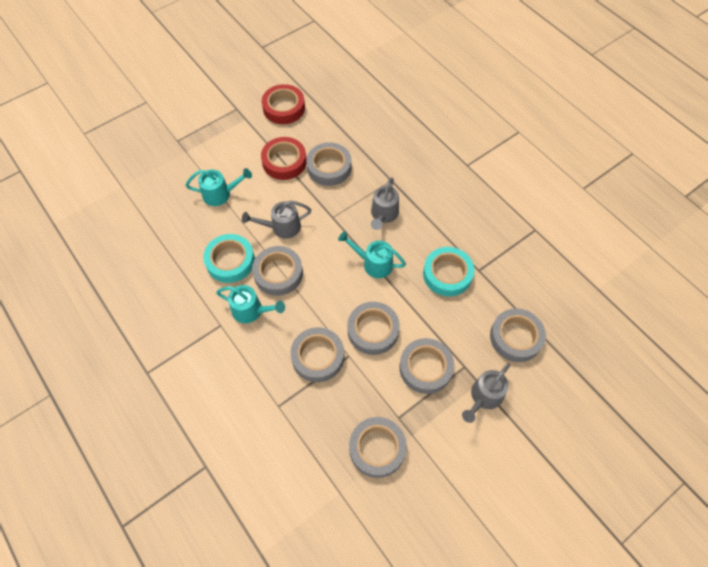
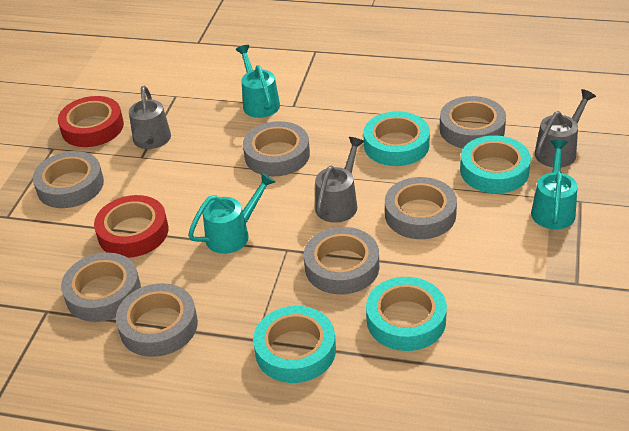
turquoise tape: [203,234,255,283] [423,247,474,296] = 2 -> [253,306,336,383] [363,111,430,166] [366,277,447,351] [460,135,531,193] = 4

